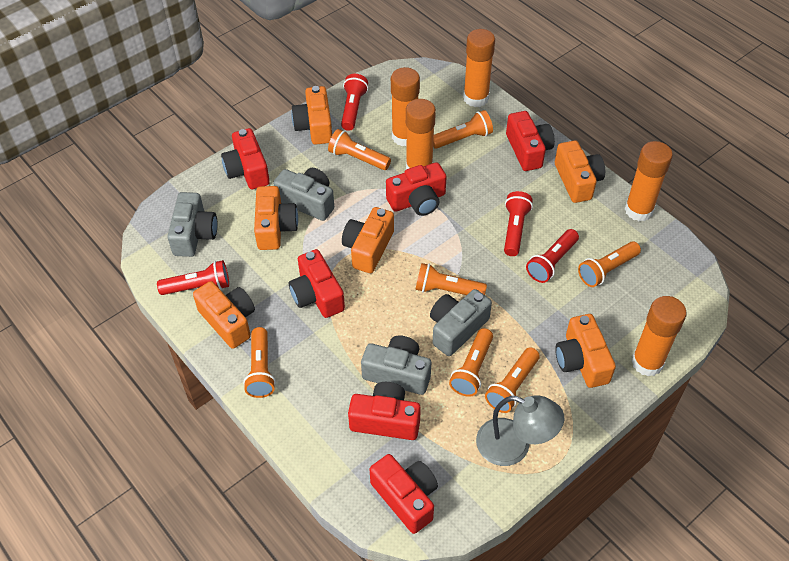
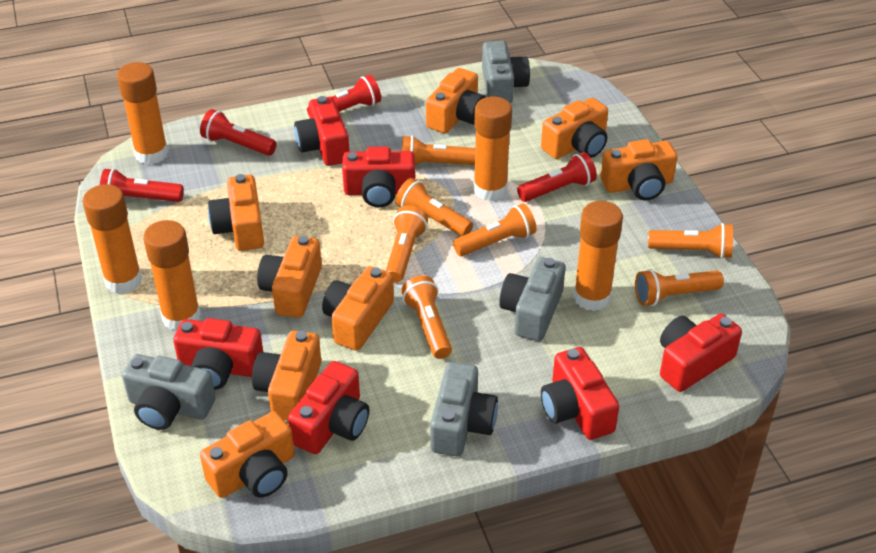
grey lamp: [476,395,564,466] = 1 -> none = 0
orange camera: [193,281,255,349] [254,186,298,250] [291,86,332,145] [342,207,394,273] [555,141,605,203] [555,314,616,388] = 6 -> [200,411,295,498] [208,174,264,251] [252,331,321,421] [257,235,322,318] [322,266,394,351] [426,68,486,133] [541,98,608,159] [600,139,677,200] = 8

